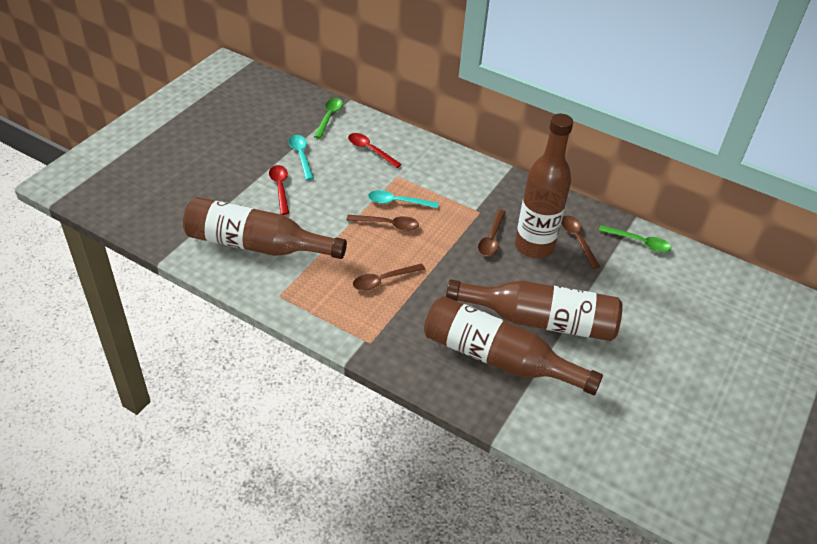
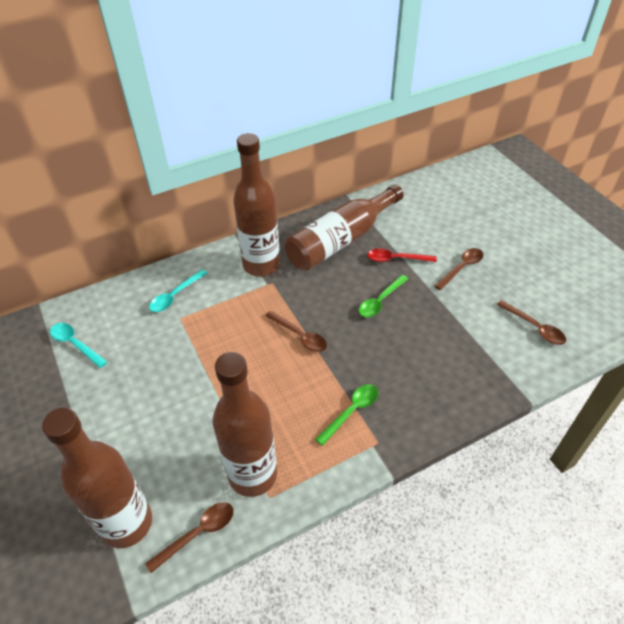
red spoon: [269,165,289,215] [348,133,402,168] = 2 -> [367,249,437,262] = 1

